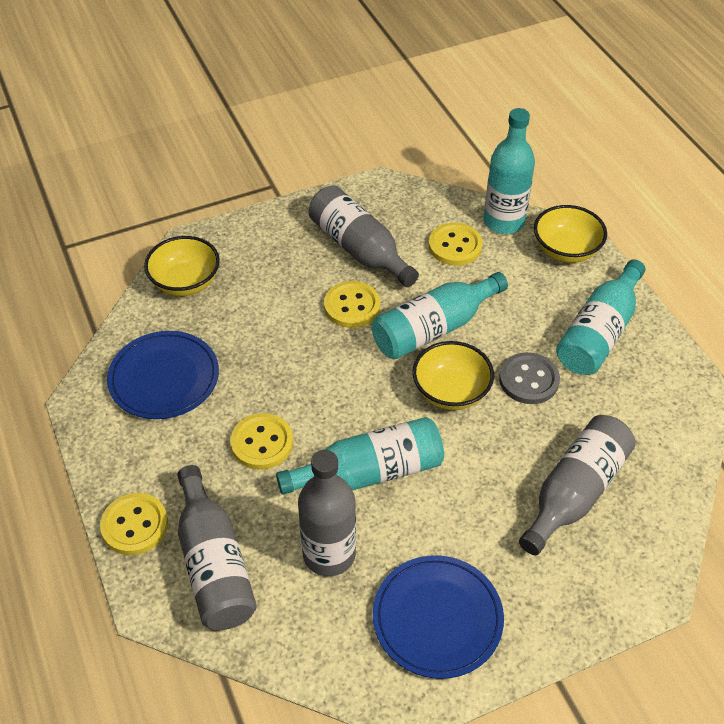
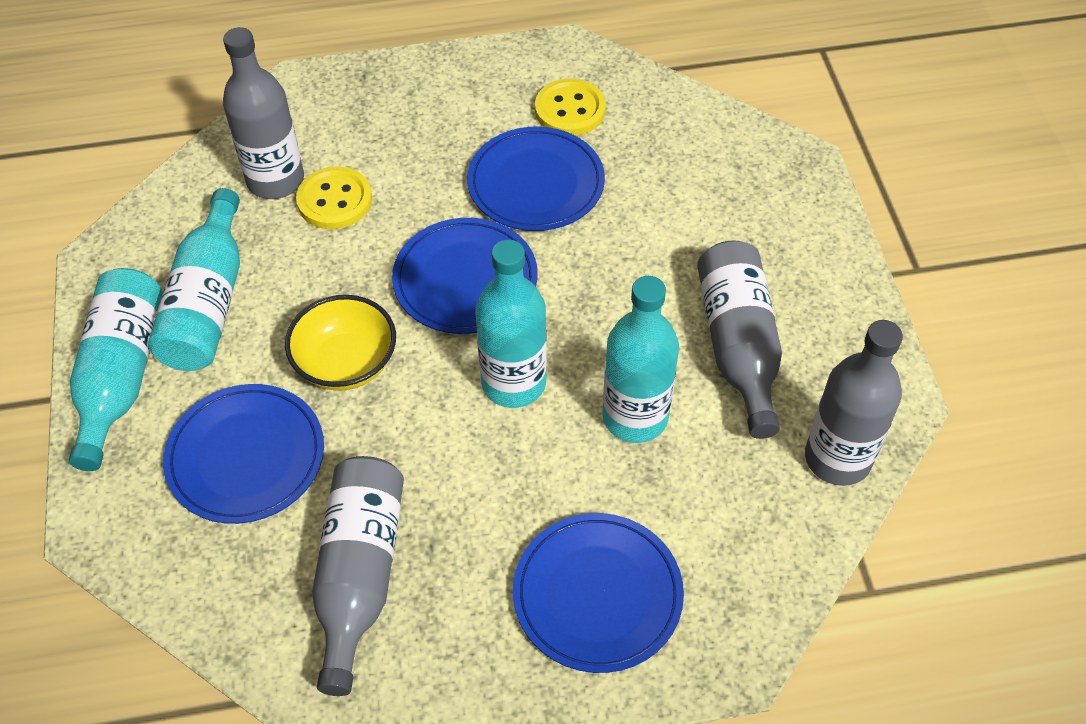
blue plate: [107,331,219,419] [373,555,504,679] = 2 -> [163,384,324,524] [392,218,538,334] [467,127,605,231] [513,513,684,673] = 4
grey button: [499,352,560,404] = 1 -> none = 0
yellow bowl: [144,236,220,296] [412,341,494,410] [534,205,607,263] = 3 -> [285,295,396,391] = 1
yellow button: [100,493,168,555] [230,413,293,469] [324,281,380,328] [428,223,483,266] = 4 -> [296,167,372,229] [535,79,606,136] = 2

